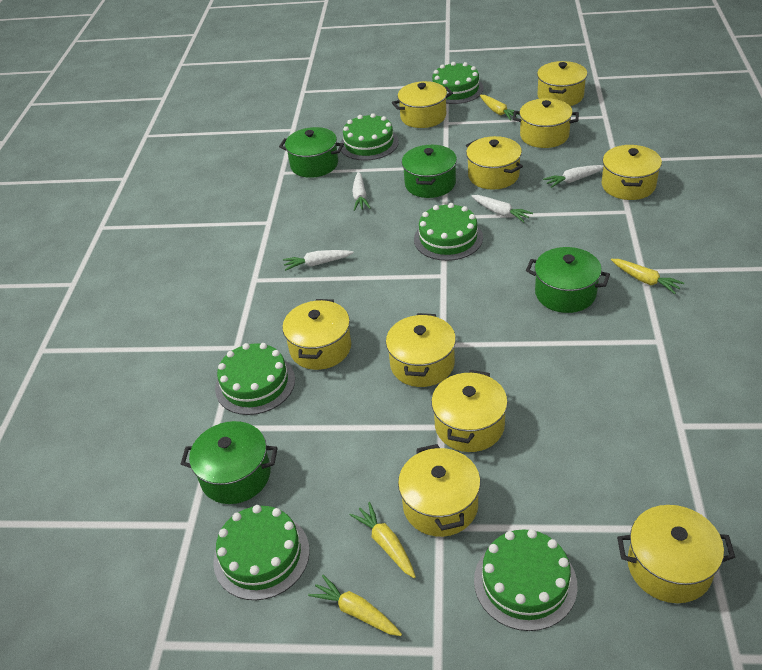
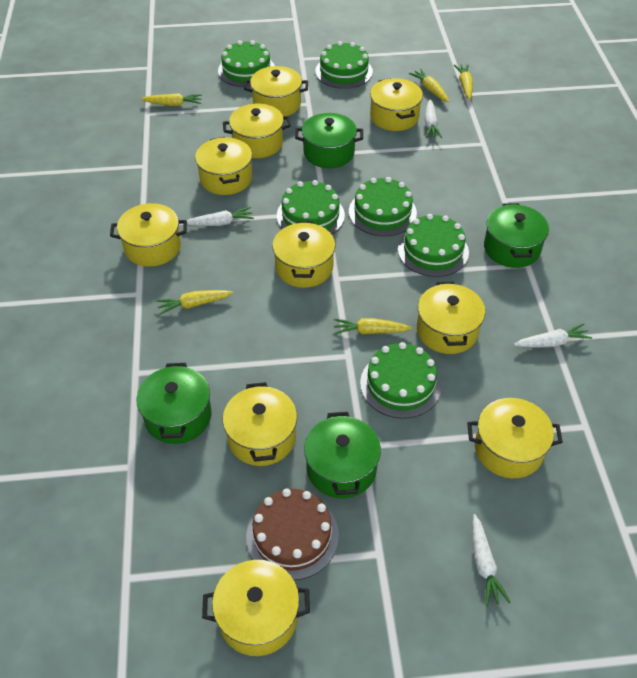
brown cake: none = 0 -> [246,488,339,580] = 1
yellow carrot: [308,575,402,636] [350,502,416,578] [480,95,520,121] [611,259,684,294] = 4 -> [141,93,202,106] [156,290,233,315] [334,318,412,335] [409,69,449,102] [454,64,473,100] = 5

